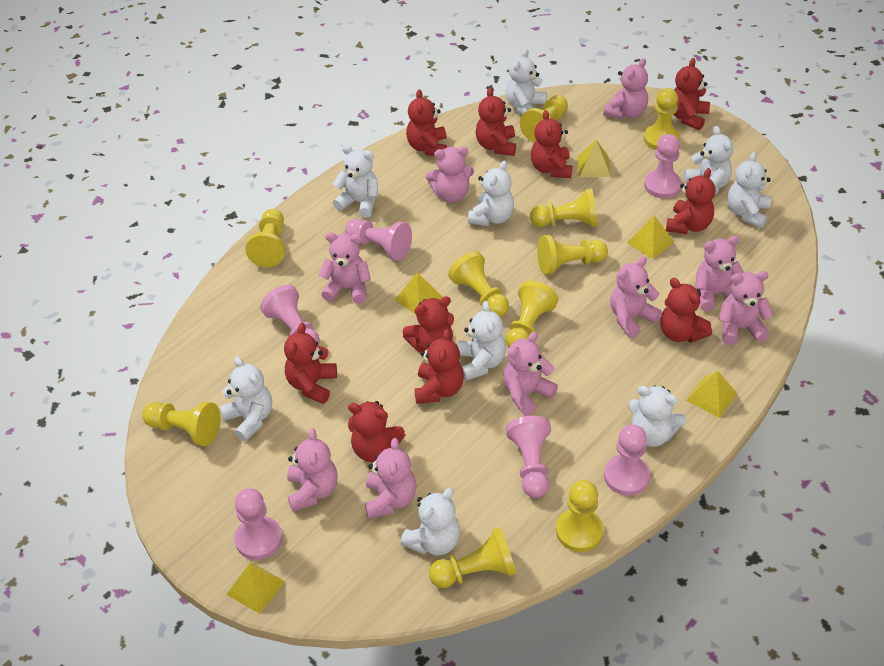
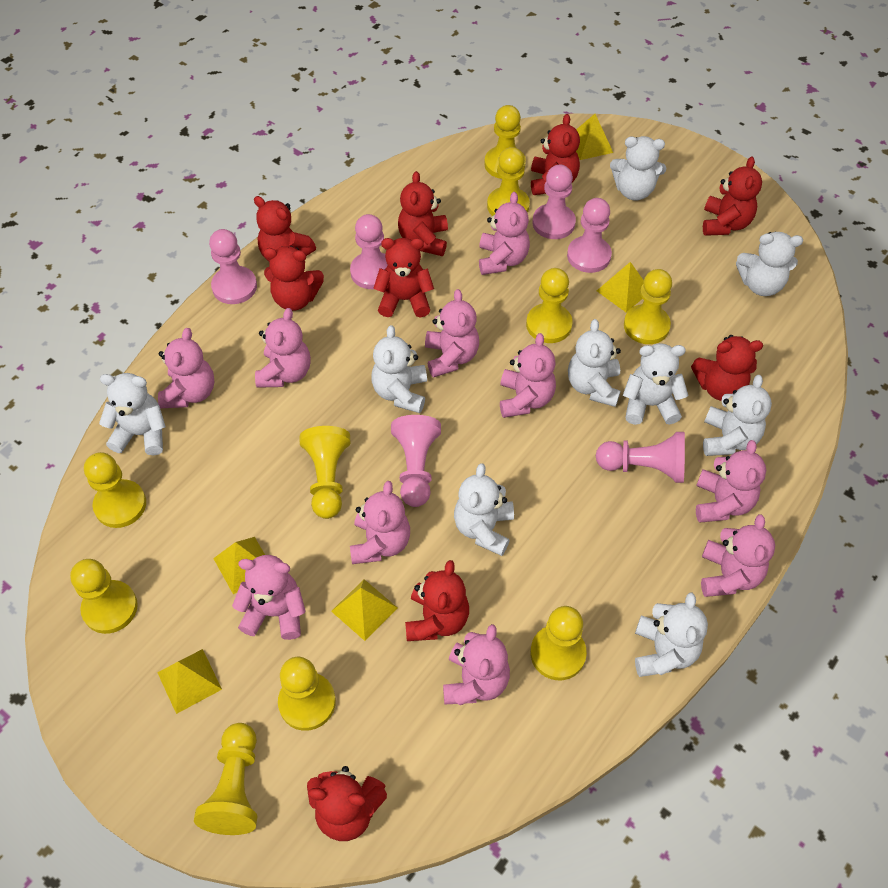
pink teddy bear: [287,428,338,511] [318,232,371,304] [365,438,416,519] [426,146,474,202] [503,332,558,416] [603,58,648,119] [610,257,662,338] [695,236,744,311] [719,271,774,345] = 9 -> [158,328,214,408] [232,555,306,640] [255,308,311,388] [350,481,410,564] [425,289,479,378] [443,624,510,705] [479,192,530,275] [500,333,556,418] [696,440,766,523] [701,514,775,597] = 10
red teddy bear: [284,323,337,404] [348,401,405,462] [402,296,454,352] [406,89,447,156] [415,329,464,404] [476,88,516,156] [531,110,573,178] [660,278,712,343] [666,168,715,234] [673,58,710,130] = 10 -> [254,196,316,262] [264,246,324,311] [307,766,387,841] [373,238,434,317] [398,171,448,256] [405,560,469,641] [531,114,580,195] [691,335,763,401] [703,156,762,236] = 9

